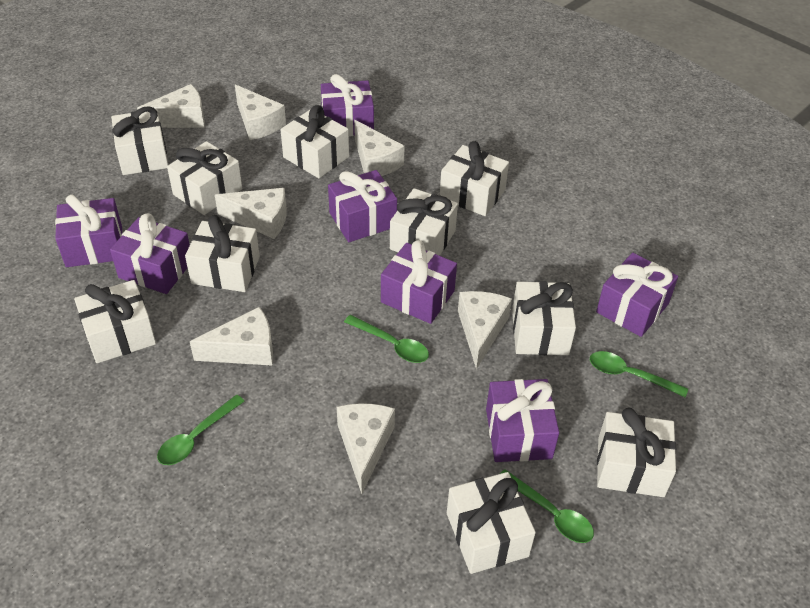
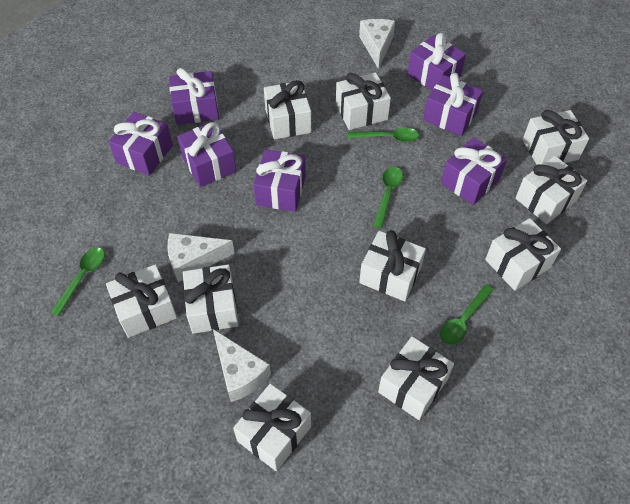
white cheese: [137,84,205,128] [190,307,273,366] [215,188,287,239] [235,84,286,140] [337,403,395,494] [354,120,405,176] [458,291,512,369] = 7 -> [167,233,235,282] [213,329,271,402] [359,19,395,69] = 3

